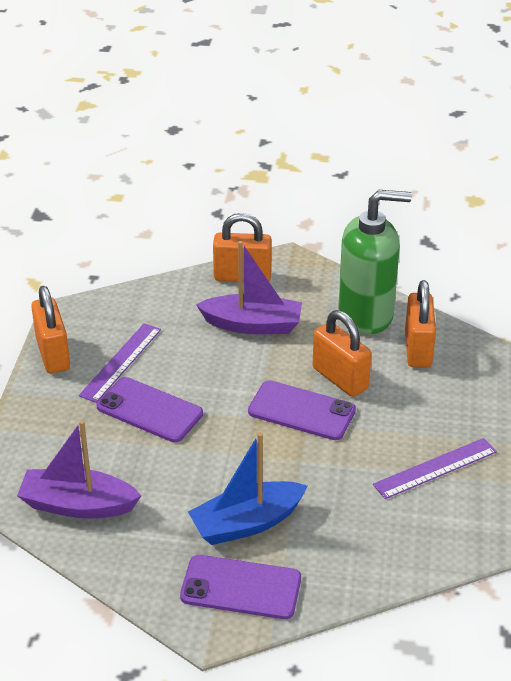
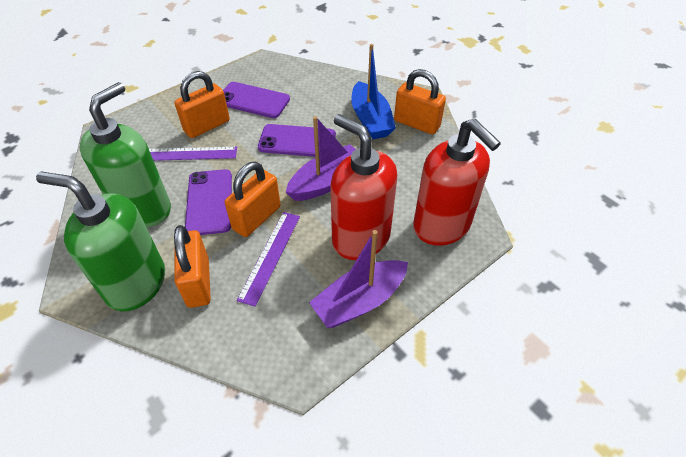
green soap dispenser: [338,190,412,334] = 1 -> [36,172,165,312] [79,82,171,227] = 2
red soap dispenser: none = 0 -> [330,114,397,260] [413,118,501,246] = 2

